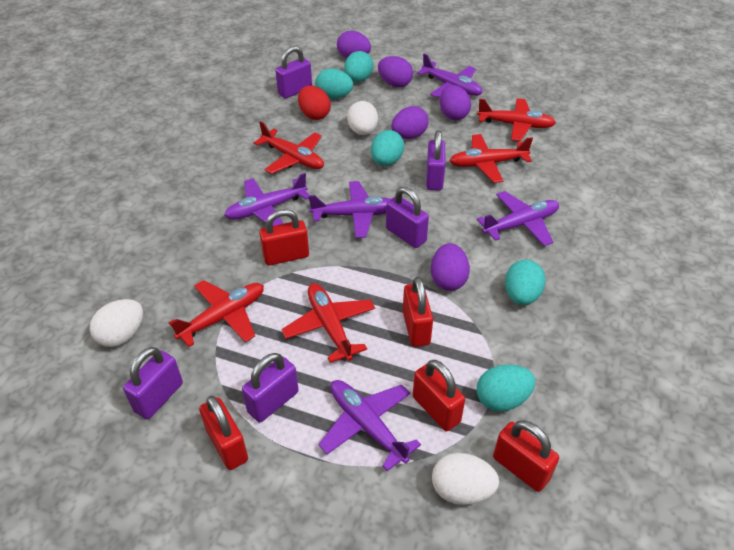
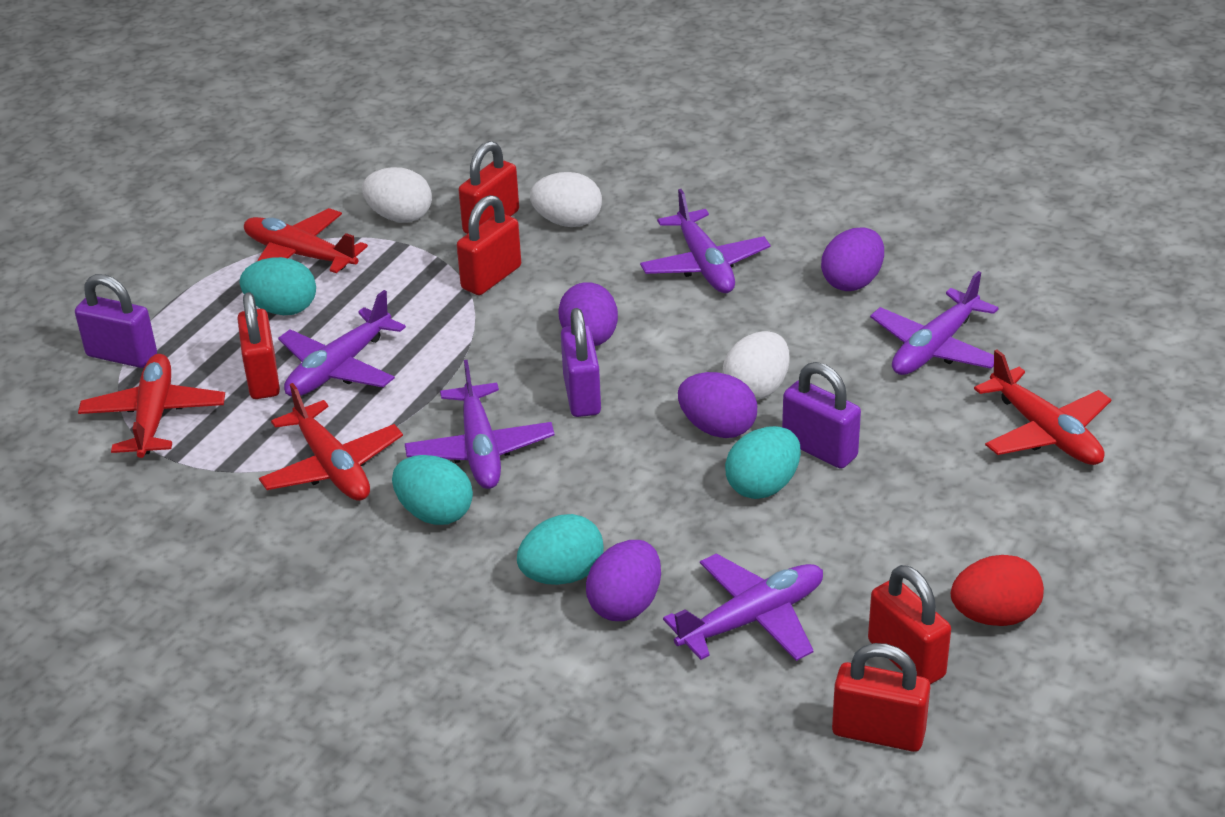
purple egg: [337,31,371,58] [378,56,413,87] [391,106,429,139] [431,243,470,291] [440,85,471,120] = 5 -> [558,283,618,346] [586,540,661,621] [678,372,757,438] [821,227,884,291] = 4
purple padlock: [123,347,183,419] [242,353,299,422] [275,46,312,99] [386,187,429,248] [426,130,445,190] = 5 -> [75,274,157,368] [561,308,601,417] [782,362,861,469] = 3
red plane: [169,280,264,347] [254,121,324,174] [281,283,375,363] [449,134,533,183] [477,98,556,141] = 5 -> [78,354,225,458] [244,208,368,273] [259,383,403,501] [974,349,1112,465] = 4
turquoise egg: [315,69,353,99] [344,51,373,82] [371,130,404,166] [477,364,535,412] [505,260,546,305] = 5 -> [240,257,316,315] [392,455,473,525] [517,514,604,585] [725,426,801,499] = 4

